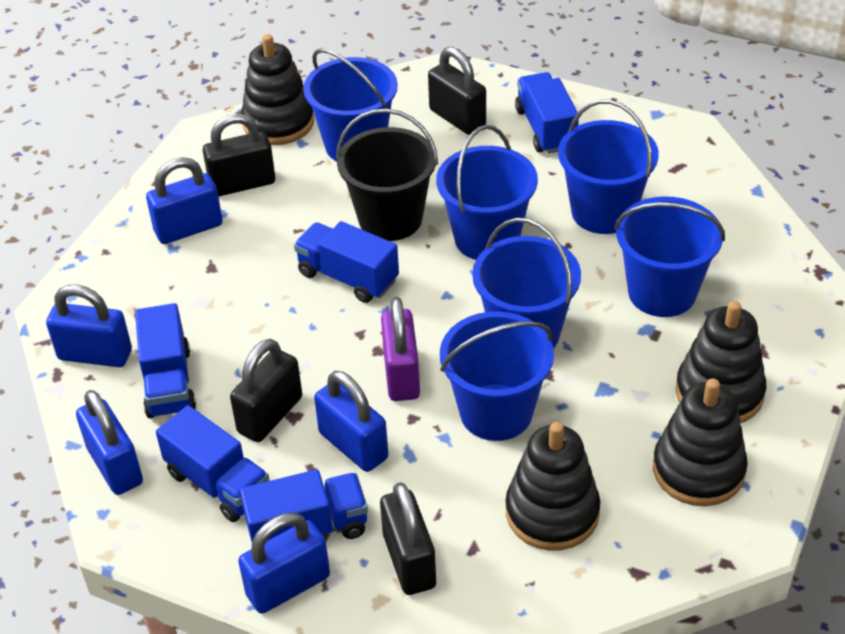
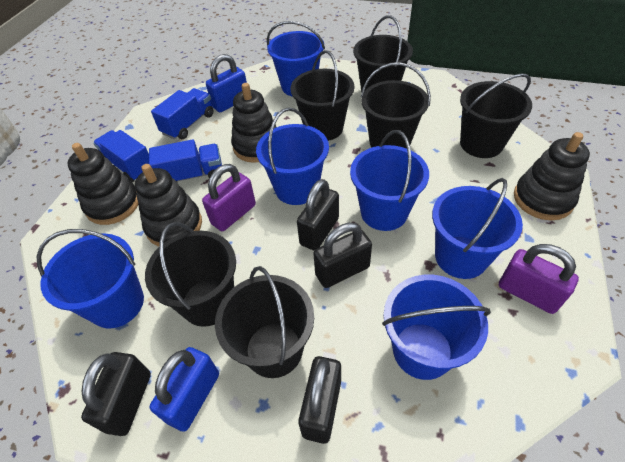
black bucket: [336,108,438,241] = 1 -> [145,222,236,327] [215,266,314,378] [291,50,354,141] [353,15,413,93] [361,62,431,149] [460,73,532,158] = 6
blue padlock: [46,285,132,367] [76,390,143,495] [146,157,223,244] [238,513,330,614] [314,371,388,472] = 5 -> [150,347,219,432] [206,54,247,112] = 2
blue truck: [135,303,196,418] [156,405,270,522] [240,469,368,542] [294,221,399,303] [515,72,579,154] = 5 -> [93,130,149,182] [149,140,222,182] [151,88,214,139] = 3
purple padlock: [381,297,420,401] = 1 -> [202,164,256,231] [499,244,579,314] = 2

